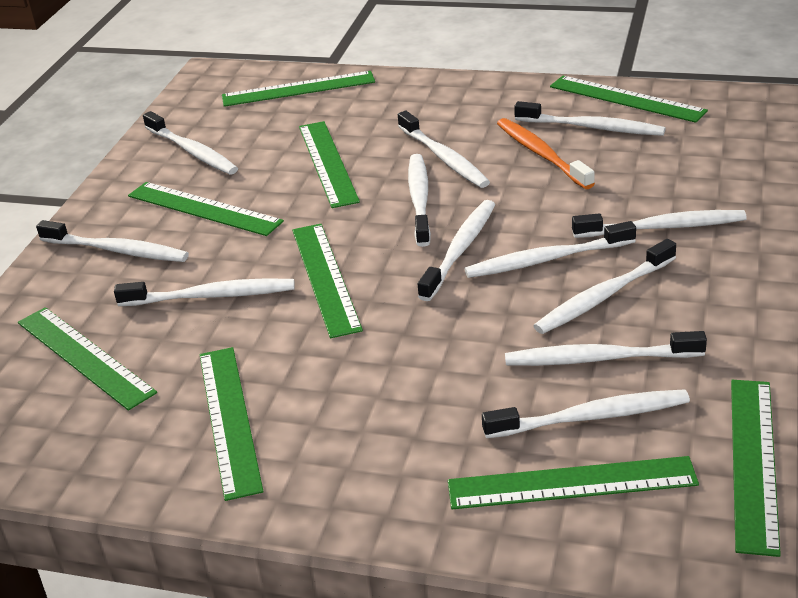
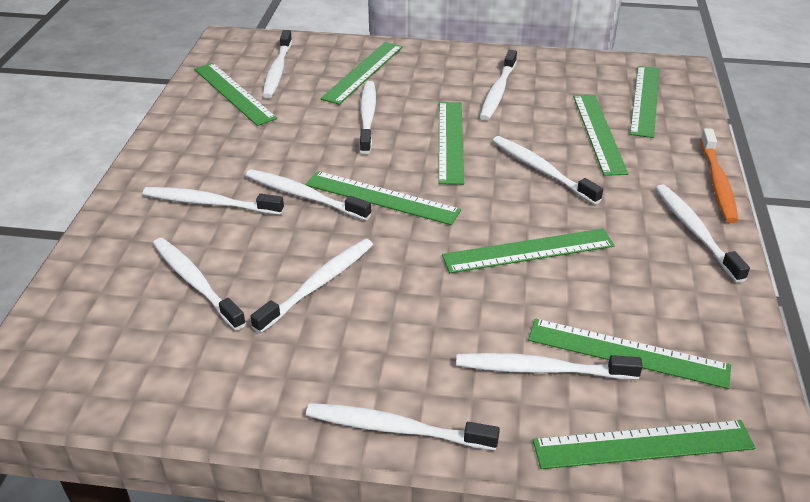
white toothbrush: [36,220,189,262] [114,278,295,306] [143,111,238,175] [398,111,490,188] [408,154,431,247] [418,200,495,301] [464,221,636,278] [482,389,690,438] [505,331,707,366] [514,101,665,136] [533,239,676,334] [572,210,747,238] = 12 -> [143,187,284,215] [153,238,246,330] [246,169,371,220] [250,239,373,333] [263,30,292,98] [306,403,500,451] [359,81,376,154] [456,353,643,380] [480,50,517,121] [492,136,603,205] [655,184,750,283] = 11

